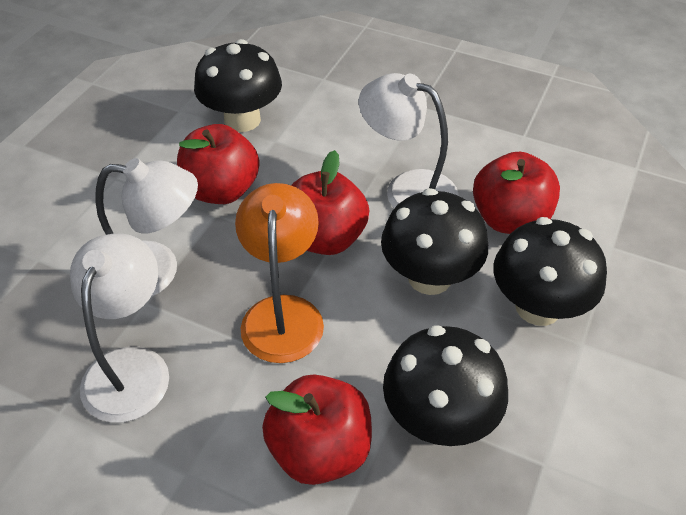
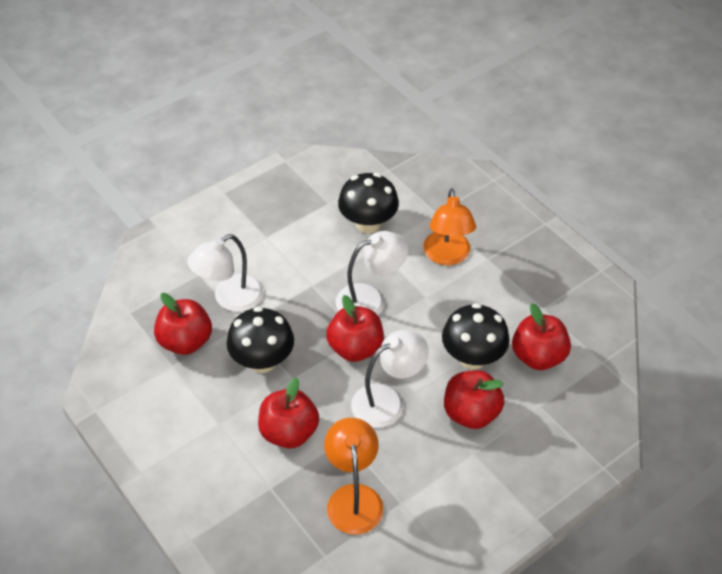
black mushroom: [194,39,282,132] [381,188,488,295] [383,325,508,446] [494,217,607,326] = 4 -> [227,307,294,373] [338,173,399,233] [442,303,510,370] = 3
orange lamp: [235,183,324,363] = 1 -> [324,418,383,535] [423,188,476,265] = 2
red apple: [177,124,260,204] [262,374,372,485] [291,150,369,255] [473,152,560,234] = 4 -> [154,293,212,355] [258,377,319,448] [326,295,384,362] [444,370,504,429] [512,303,571,370] = 5

